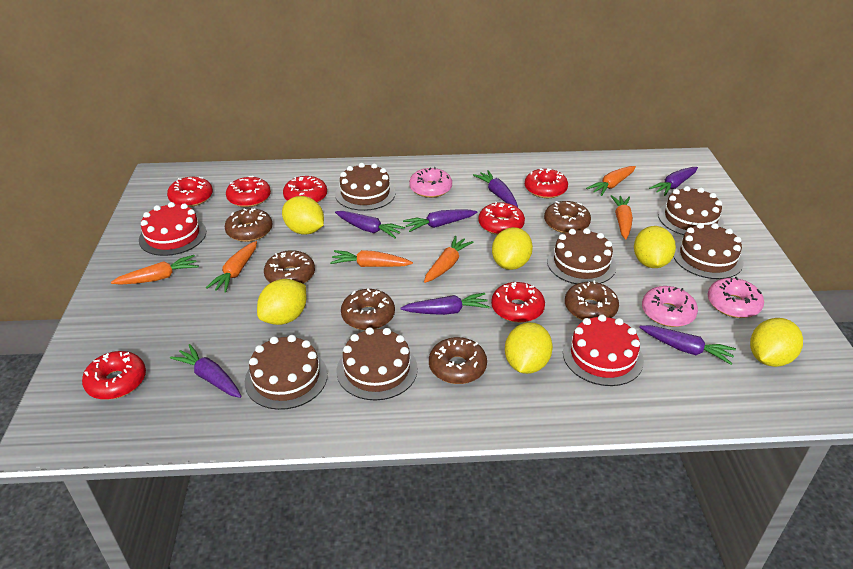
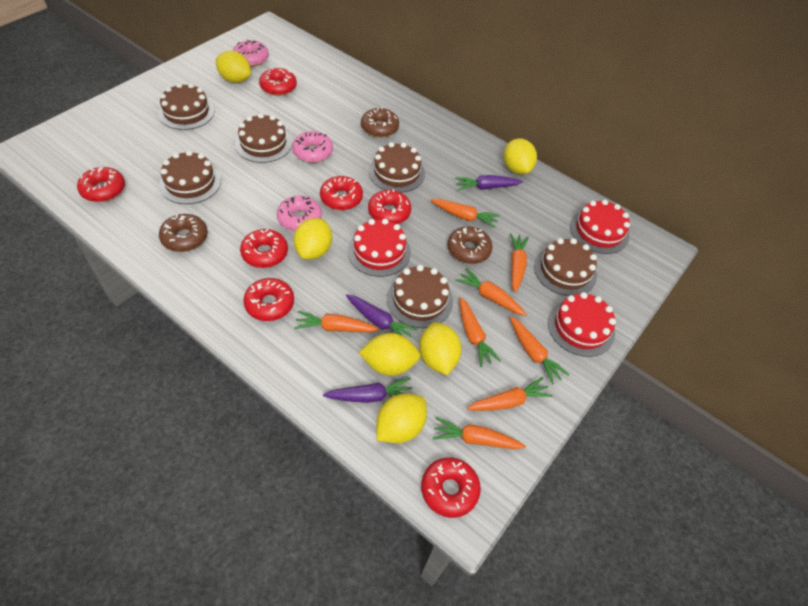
brown donut: [225,208,272,242] [264,250,315,284] [341,289,395,330] [429,337,487,384] [544,201,591,233] [565,280,619,320] = 6 -> [159,214,208,252] [361,107,399,138] [447,226,493,264] = 3
orange carrot: [111,255,199,285] [206,241,257,293] [330,250,413,267] [424,236,473,283] [586,166,636,196] [611,195,633,239] = 6 -> [294,311,379,332] [431,199,500,228] [433,417,526,449] [455,268,527,316] [460,297,501,367] [467,377,553,411] [510,233,529,293] [510,316,569,385] = 8
purple carrot: [170,344,242,398] [335,211,405,238] [400,293,490,315] [403,209,477,232] [473,170,518,207] [639,325,736,365] [649,167,698,196] = 7 -> [323,378,412,403] [346,294,418,338] [455,175,523,191] = 3
red cake: [139,202,206,256] [563,314,644,386] = 2 -> [348,219,411,277] [548,292,616,357] [570,200,630,254] = 3

